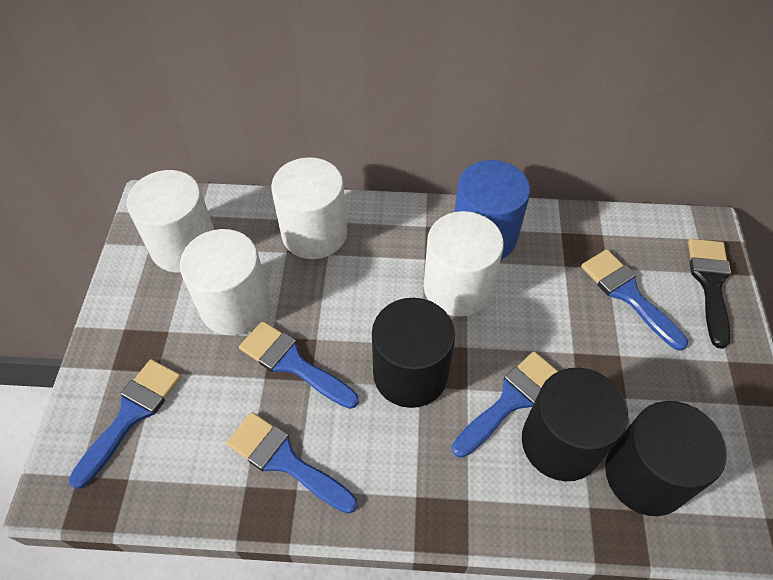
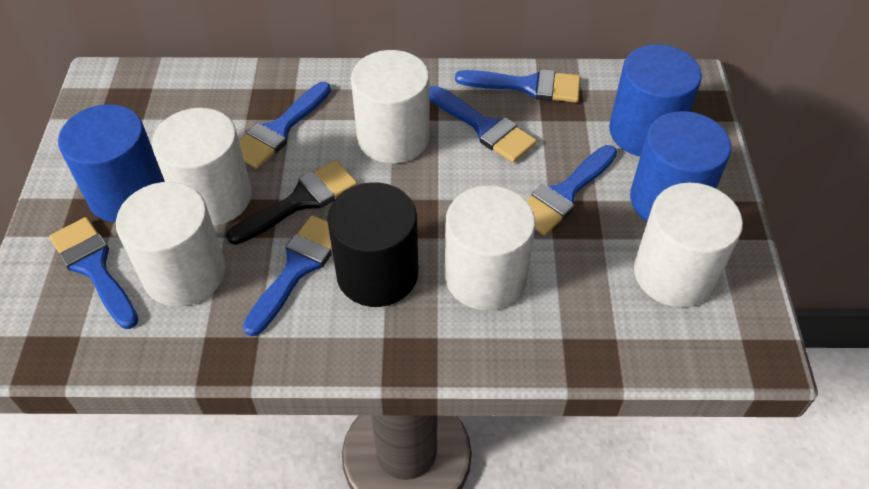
black cylinder: [372,298,455,408] [522,368,628,481] [605,401,726,516] = 3 -> [327,182,418,307] = 1
blue brush: [69,359,181,489] [226,412,357,514] [239,321,359,409] [452,351,558,458] [581,249,688,351] = 5 -> [49,217,139,329] [239,82,331,169] [243,215,332,336] [429,86,537,163] [455,69,581,102] [526,145,617,235] = 6
blue cylinder: [455,160,530,259] = 1 -> [58,104,165,223] [609,44,702,156] [630,111,731,222] = 3
white cylinder: [127,170,214,273] [180,229,270,335] [271,157,347,259] [423,211,504,317] = 4 -> [116,182,226,306] [152,108,252,226] [351,50,430,164] [445,185,535,311] [634,183,743,307] = 5

